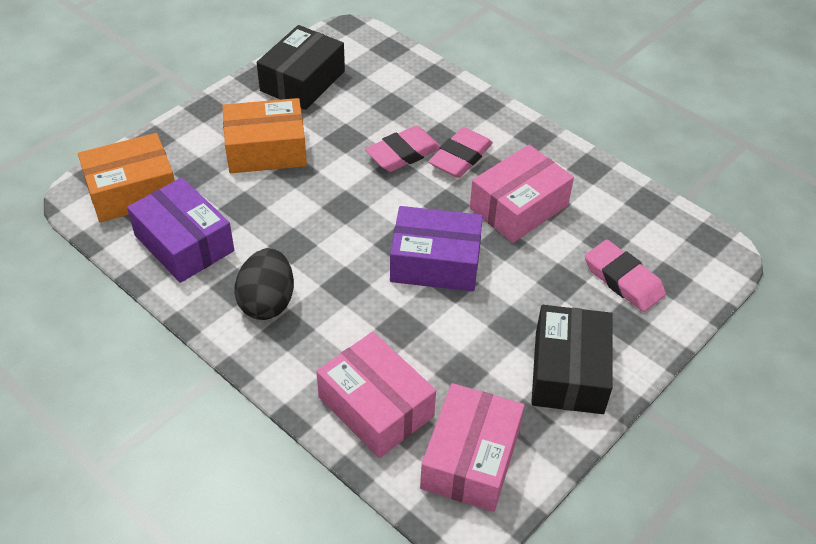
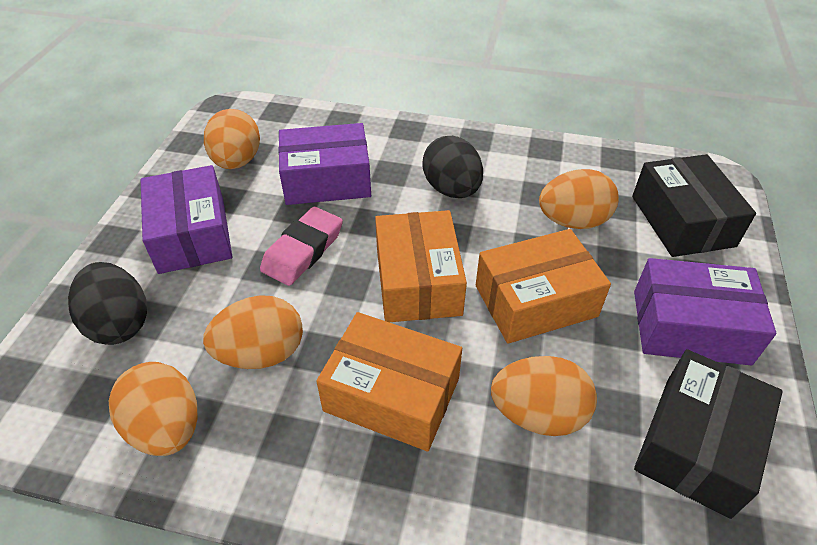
black egg: [235,248,294,320] = 1 -> [68,262,147,345] [422,136,483,198] = 2
orange box: [78,133,175,222] [222,98,307,173] = 2 -> [316,312,462,451] [375,210,467,322] [476,229,611,344] = 3
orange egg: none = 0 -> [109,362,197,456] [203,295,303,369] [204,109,260,169] [491,356,597,436] [539,169,619,229] = 5
pink box: [316,332,436,458] [420,383,525,512] [470,145,574,243] = 3 -> none = 0
pink eraser: [365,126,440,172] [429,127,493,178] [585,240,666,312] = 3 -> [260,207,343,286] = 1
purple box: [127,177,234,283] [390,206,483,291] = 2 -> [141,165,232,274] [278,123,371,205] [634,258,776,366] = 3

